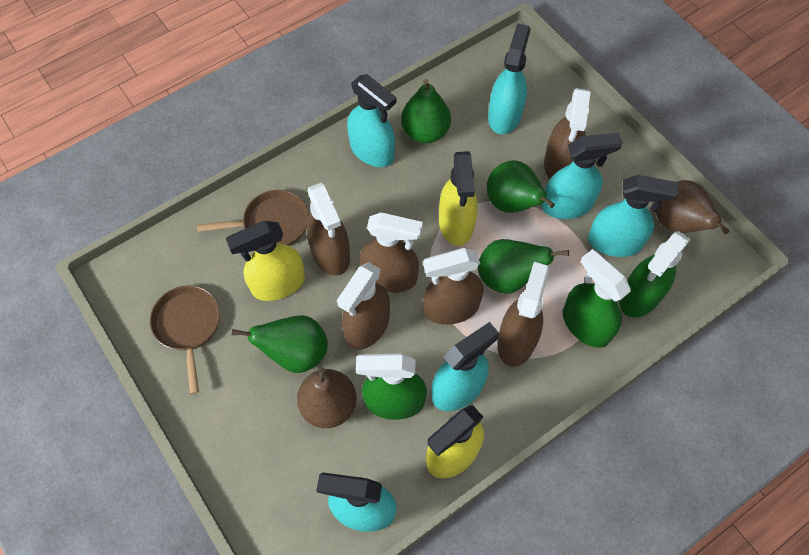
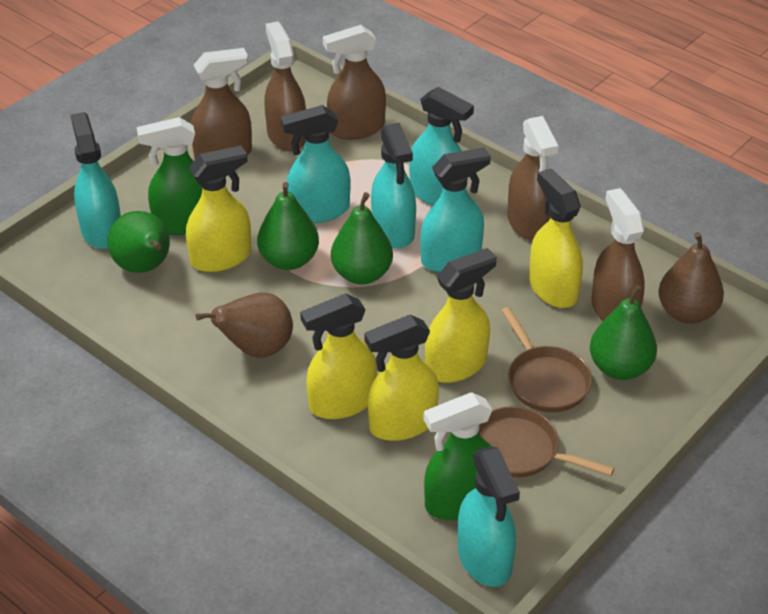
brown spray bottle: [307,183,350,276] [337,262,390,350] [359,212,423,293] [423,248,484,325] [497,262,549,367] [544,88,590,179] = 6 -> [190,48,252,159] [264,21,306,151] [323,25,386,140] [507,116,558,241] [592,188,645,321] = 5
green spray bottle: [356,354,427,420] [563,249,631,348] [619,231,691,317] = 3 -> [137,117,202,235] [423,393,493,520] = 2
yellow spray bottle: [226,221,305,301] [426,405,484,479] [439,151,477,246] = 3 -> [186,146,251,272] [300,293,377,419] [364,314,439,441] [425,248,497,383] [529,168,583,308] = 5

